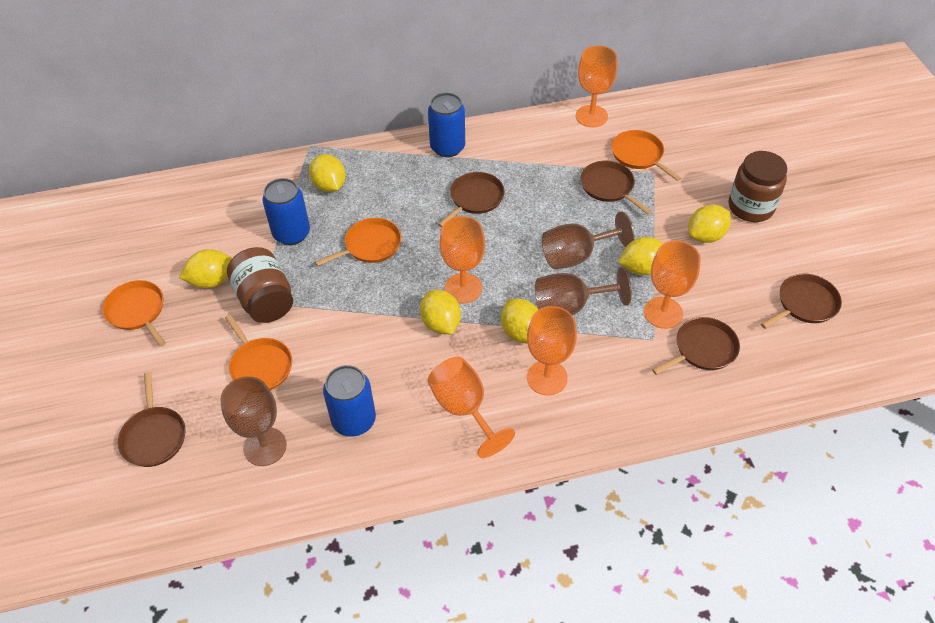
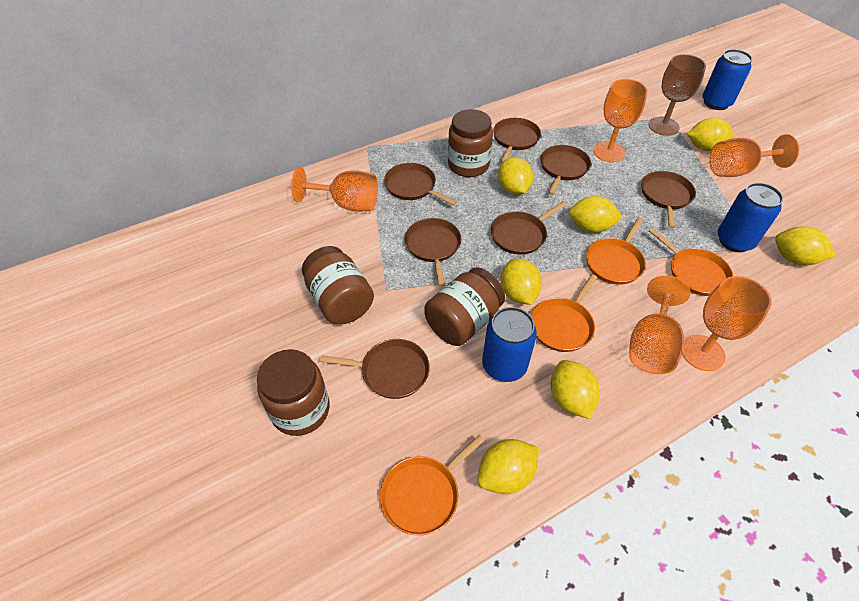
brown goblet: [220,376,287,466] [535,267,632,315] [542,211,635,269] = 3 -> [648,54,706,136] = 1
brown jar: [227,247,293,323] [729,151,787,222] = 2 -> [257,349,330,436] [302,246,374,324] [424,267,505,346] [448,109,493,177] = 4
brown pan: [118,372,185,467] [438,172,505,227] [580,161,652,214] [652,317,740,375] [761,274,842,329] = 5 -> [320,339,430,399] [384,163,457,205] [405,218,461,286] [491,201,567,255] [493,118,541,163] [540,145,591,195] [641,171,696,228] = 7
yellow lemon: [179,249,232,288] [309,154,346,192] [420,290,461,334] [501,299,538,343] [618,237,664,275] [688,205,731,243] = 6 -> [478,439,539,494] [498,157,533,195] [501,259,542,305] [551,360,600,419] [569,196,623,233] [687,118,734,151] [775,226,836,265] = 7

